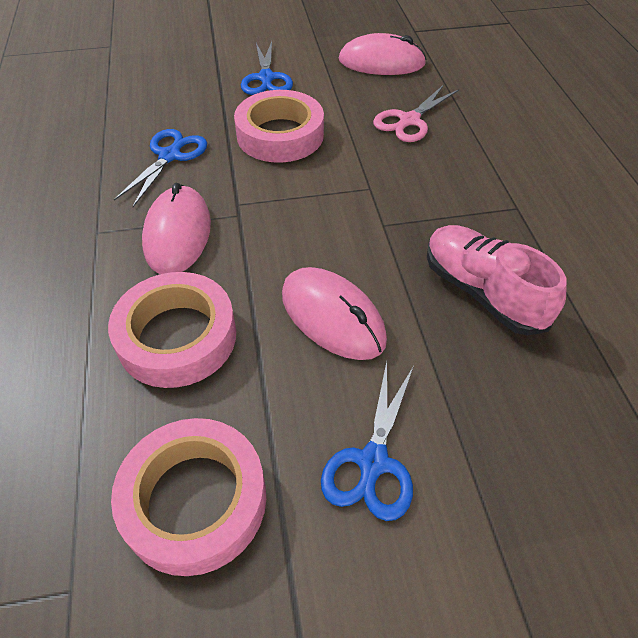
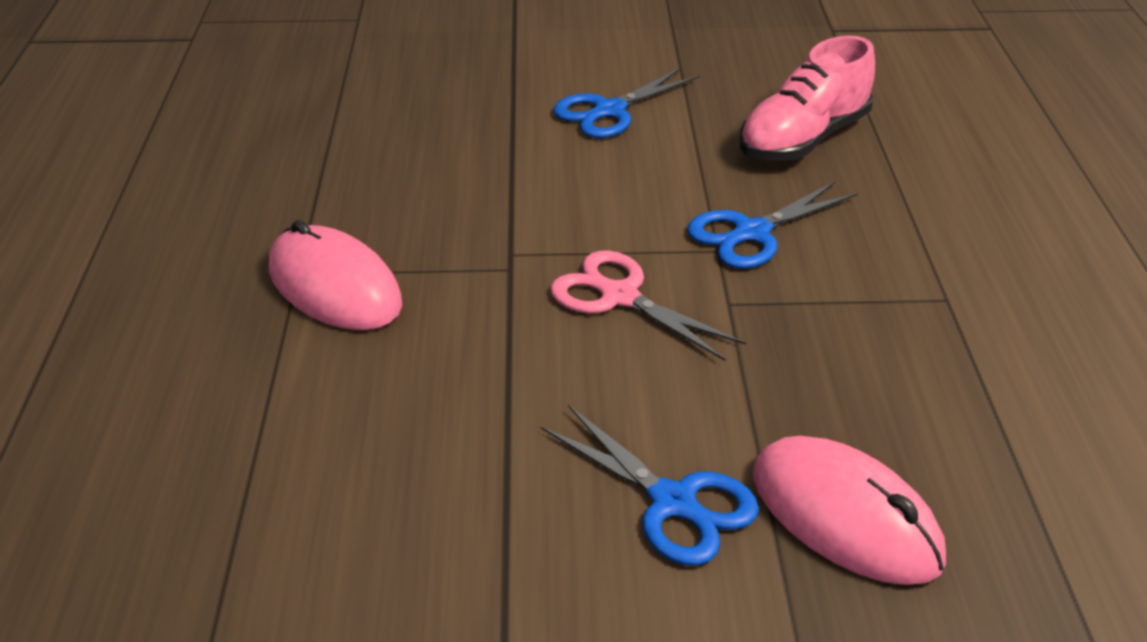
pink mouse: [142,183,211,274] [282,267,387,360] [339,33,426,75] = 3 -> [269,220,402,330] [753,436,946,585] = 2
pink tape: [108,272,236,388] [111,418,266,576] [234,90,324,163] = 3 -> none = 0

